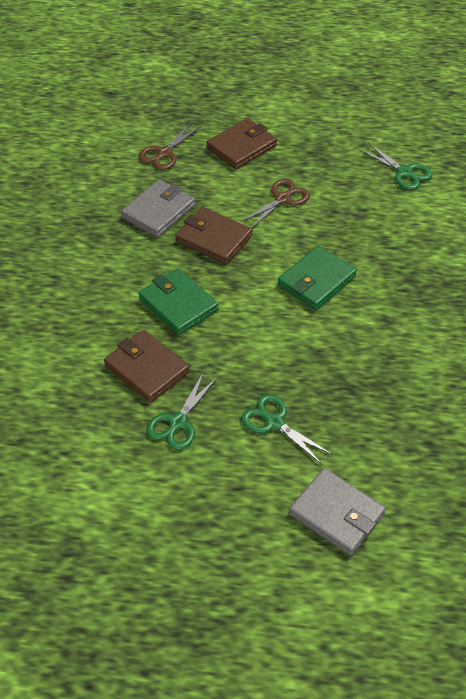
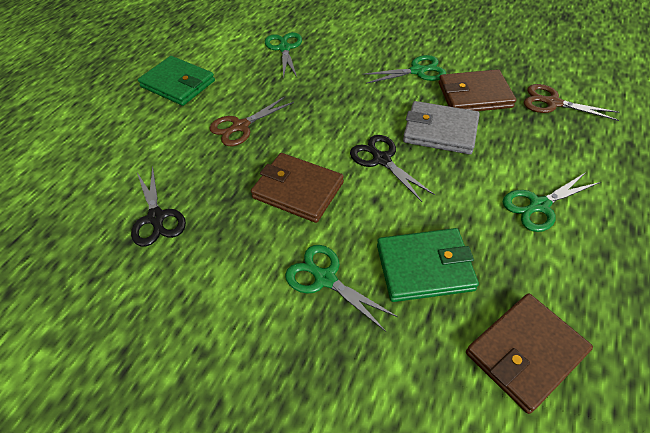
black scissors: none = 0 -> [131,166,186,247] [350,135,435,202] = 2
green scissors: [146,372,218,450] [241,394,333,464] [359,143,432,190] = 3 -> [265,32,302,79] [285,245,398,332] [362,55,446,84] [503,173,600,232] = 4
grey wallet: [121,179,195,237] [289,468,386,556] = 2 -> [403,101,479,155] = 1

